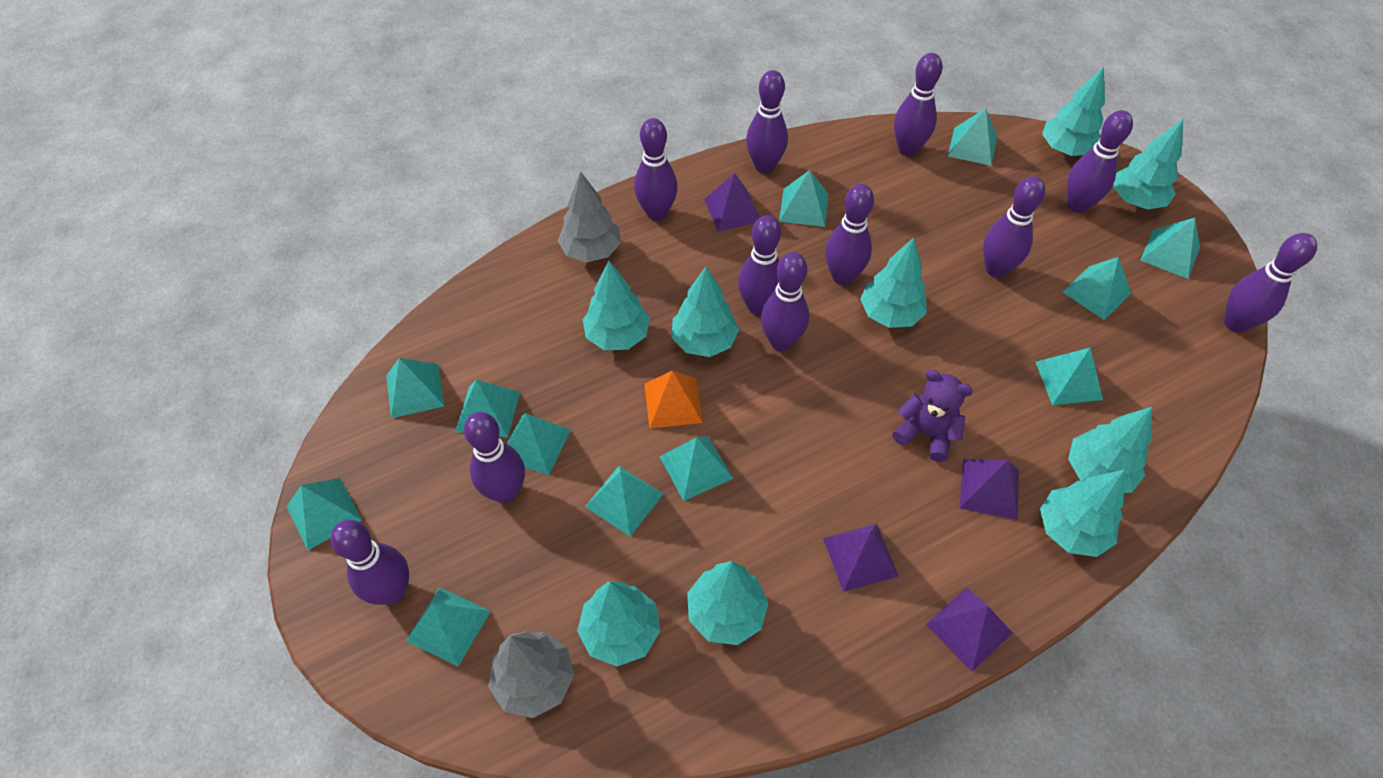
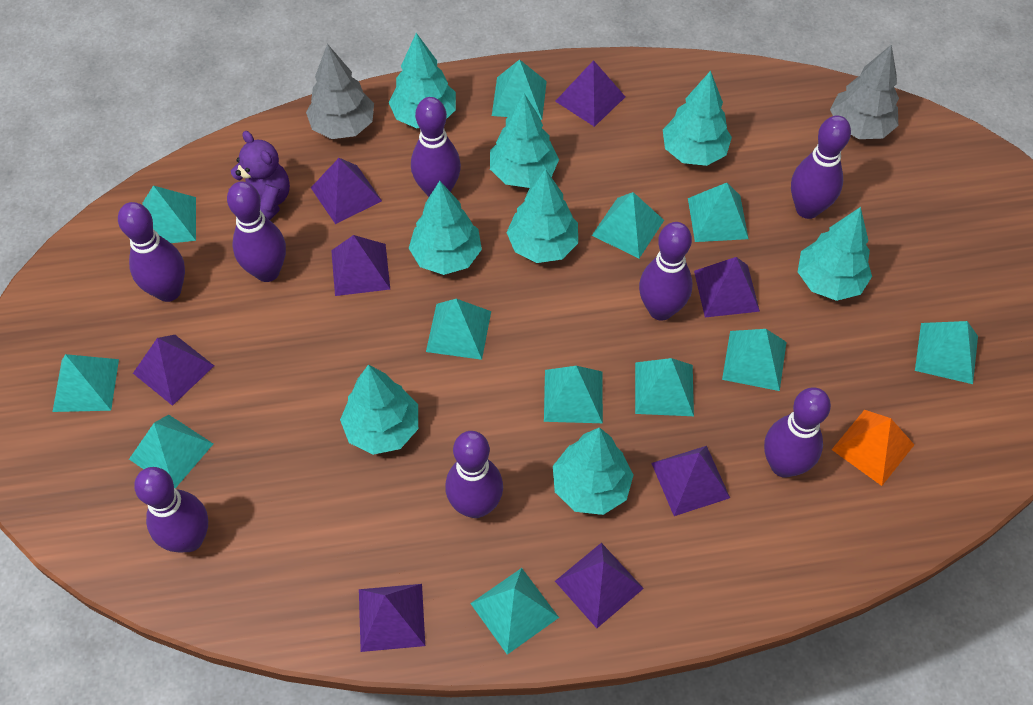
purple bowling pin: [331,520,409,605] [464,412,525,503] [634,118,677,221] [738,215,781,316] [746,70,788,173] [761,252,809,351] [825,184,874,285] [894,53,943,156] [983,176,1045,278] [1067,110,1133,213] [1224,233,1317,333] = 11 -> [118,202,185,302] [134,467,208,553] [227,181,286,282] [411,97,461,197] [445,431,503,518] [639,222,692,321] [764,387,831,478] [791,115,851,219] = 8
purple pyramid: [704,173,760,231] [823,524,899,592] [926,587,1013,672] [960,459,1019,520] = 4 -> [133,335,214,406] [311,158,382,224] [331,235,390,296] [359,584,425,652] [555,60,625,127] [555,543,644,628] [652,446,730,516] [694,257,760,317] = 8
turquoise tree: [577,582,660,667] [583,261,650,350] [672,267,739,357] [687,561,769,645] [860,238,927,328] [1040,470,1124,557] [1042,67,1105,156] [1068,407,1152,493] [1113,120,1183,210] = 9 -> [340,365,418,455] [389,33,456,128] [409,181,482,275] [490,93,559,188] [506,169,578,263] [553,427,633,515] [663,71,732,166] [798,207,872,301] = 8

